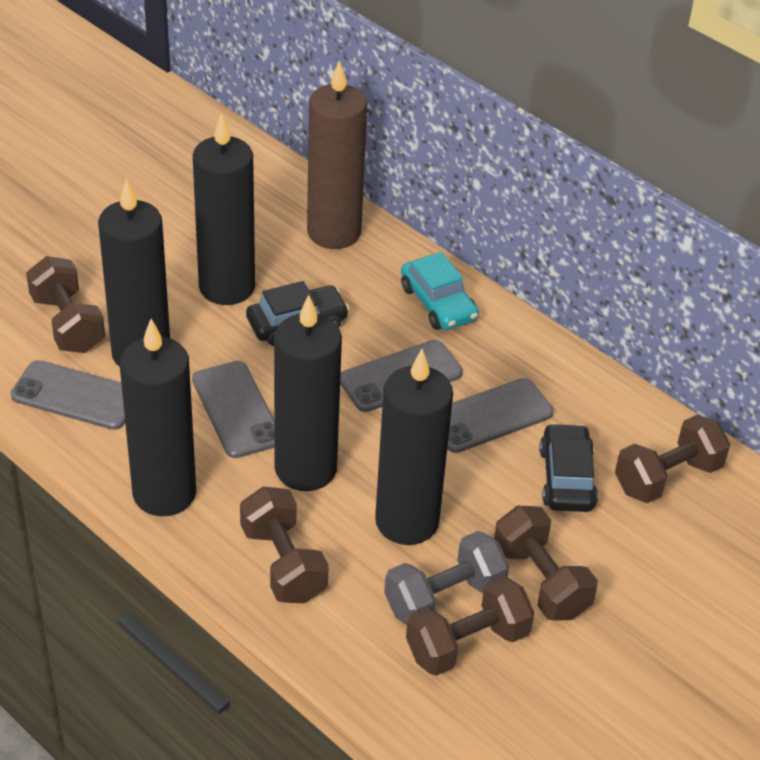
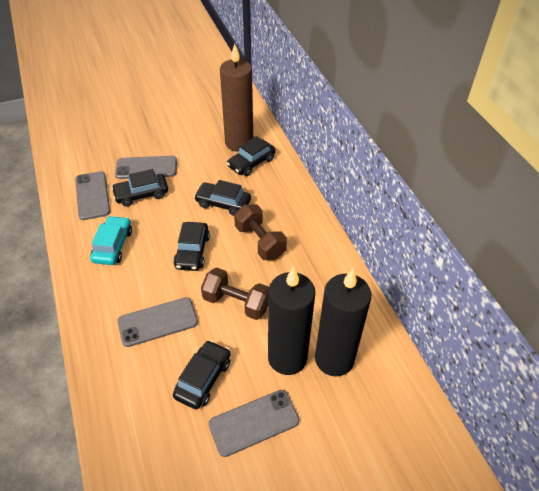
black candle: [98,178,170,367] [120,319,196,516] [193,113,255,305] [274,295,342,491] [375,349,453,545] = 5 -> [268,266,315,375] [315,268,371,377] = 2
black car: [246,281,349,346] [539,423,598,512] = 2 -> [111,169,168,207] [173,222,210,271] [173,340,231,410] [194,180,251,216] [227,136,276,176] = 5
brown dumbbell: [26,256,105,353] [240,487,329,604] [406,576,534,676] [494,506,598,621] [615,415,730,503] = 5 -> [201,267,269,320] [234,204,287,260] = 2
grey dumbbell: [384,531,509,625] = 1 -> none = 0

